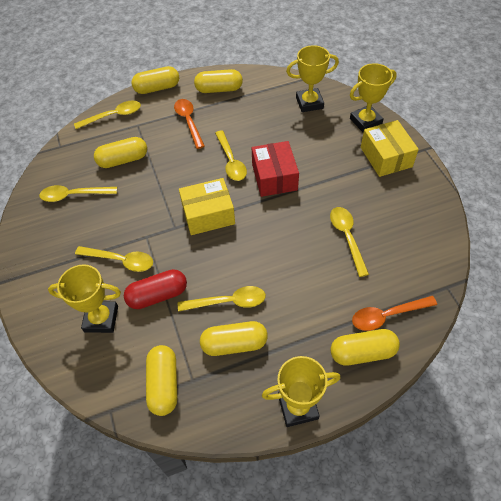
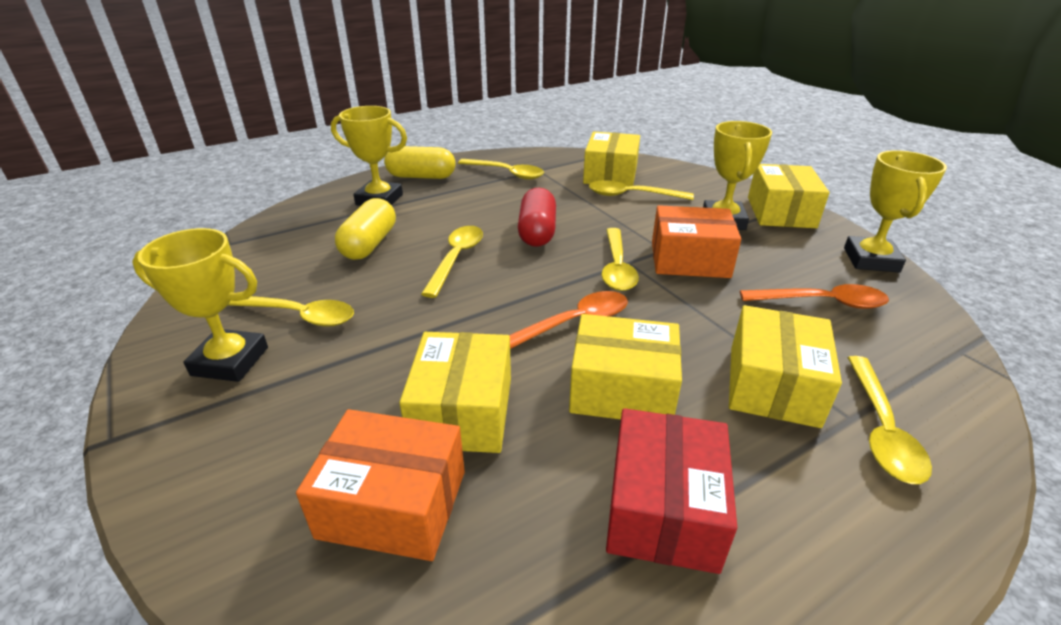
orange box: none = 0 -> [296,409,465,561] [652,205,741,278] = 2
yellow box: [179,178,235,235] [361,120,419,177] = 2 -> [399,332,511,453] [569,314,682,420] [583,132,640,186] [729,305,842,428] [748,164,829,228] = 5
yellow capsule: [94,137,147,168] [131,66,179,94] [146,345,177,416] [194,69,243,93] [200,321,268,356] [330,329,400,366] = 6 -> [335,198,396,260] [384,146,455,179] = 2

